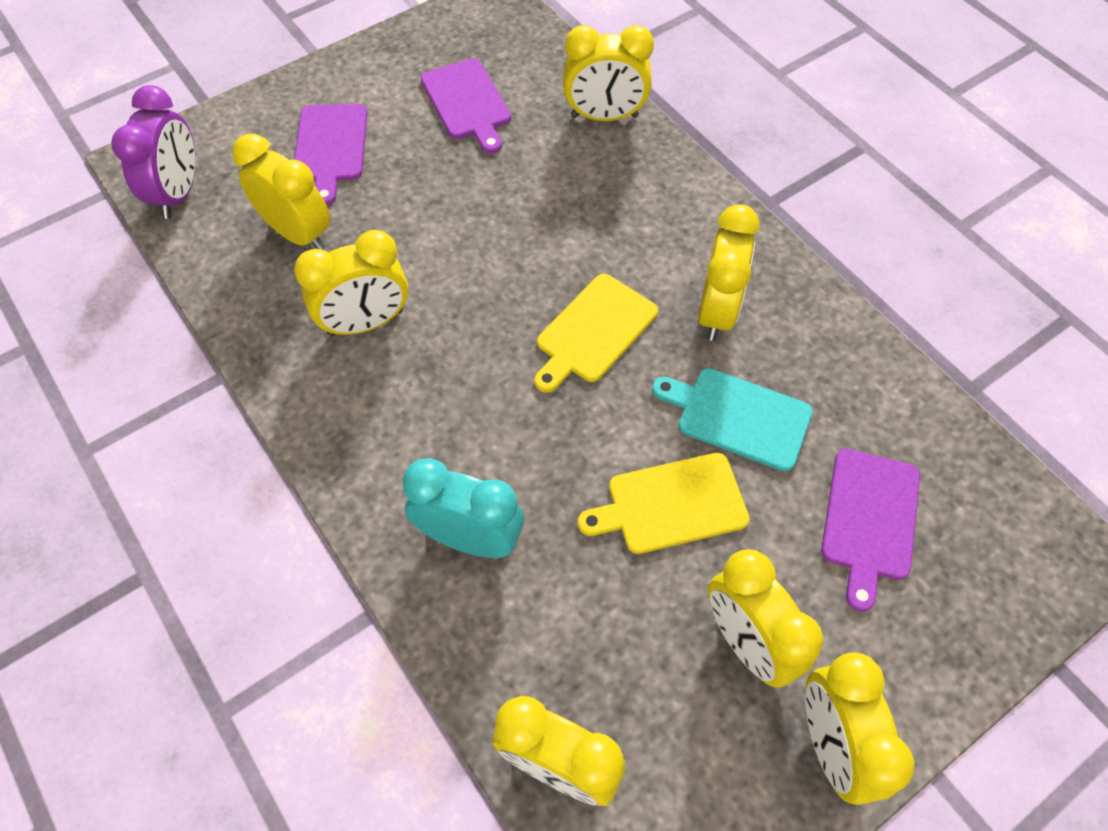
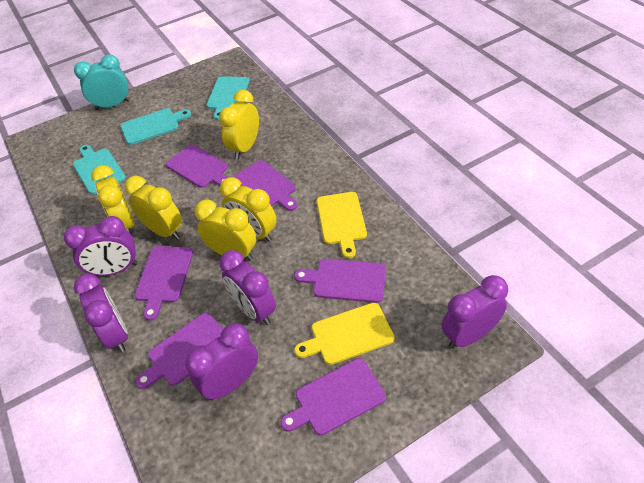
purple clock: [111,85,196,219] = 1 -> [64,216,138,276] [74,274,128,353] [185,323,258,401] [219,250,276,325] [441,275,508,349] = 5
purple cutting board: [294,104,367,206] [421,58,511,154] [821,449,920,612] = 3 -> [134,246,193,321] [136,313,223,389] [166,145,228,188] [233,160,298,211] [280,358,386,435] [294,259,386,303] = 6
turquoise cutting board: [652,368,813,472] = 1 -> [73,145,126,194] [121,108,191,145] [206,76,250,120] = 3
yellow clock: [232,134,330,250] [294,230,408,337] [492,696,625,806] [563,25,654,121] [698,204,760,341] [708,549,823,688] [805,652,915,805] = 7 -> [91,165,135,235] [125,176,182,240] [195,199,256,261] [219,90,259,159] [220,177,277,242] = 5

